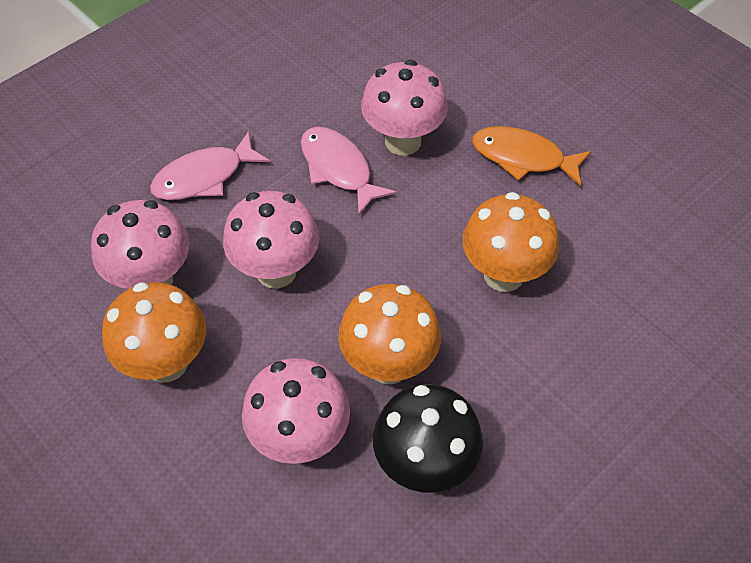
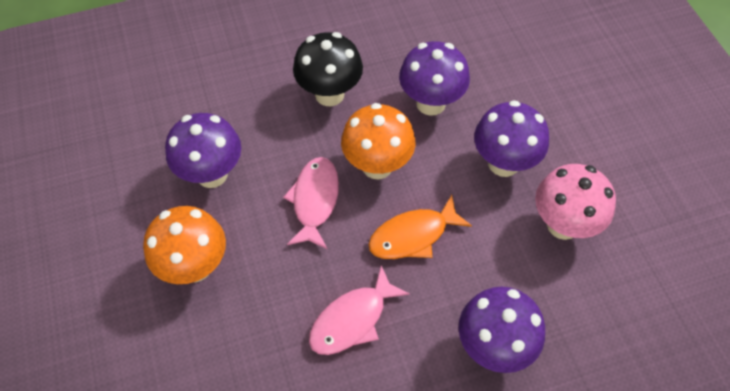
orange mushroom: [102,282,206,383] [338,284,441,384] [463,192,559,292] = 3 -> [143,206,226,284] [341,103,415,179] = 2
pink mushroom: [91,200,189,289] [223,191,319,289] [242,358,350,464] [361,60,448,156] = 4 -> [535,164,616,240] = 1
purple mushroom: none = 0 -> [165,113,241,188] [399,41,470,116] [458,287,545,373] [474,100,549,177] = 4

